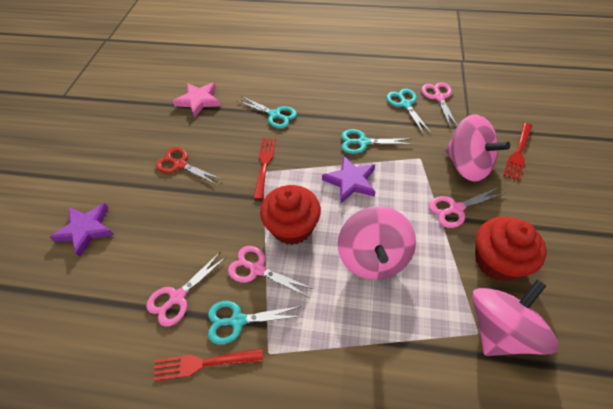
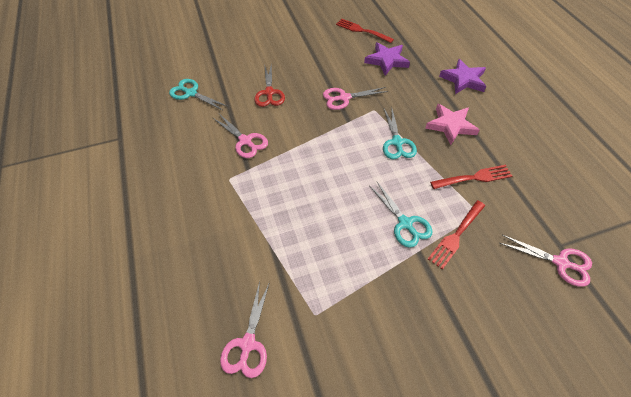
pink spinning top: [338,206,416,280] [445,114,510,182] [472,280,558,356] = 3 -> none = 0
red cupcake: [260,185,321,245] [475,217,546,281] = 2 -> none = 0
turquoise scissors: [208,301,303,345] [237,96,297,129] [341,129,412,154] [386,89,431,134] = 4 -> [169,79,227,110] [370,182,433,248] [383,109,417,160] = 3

